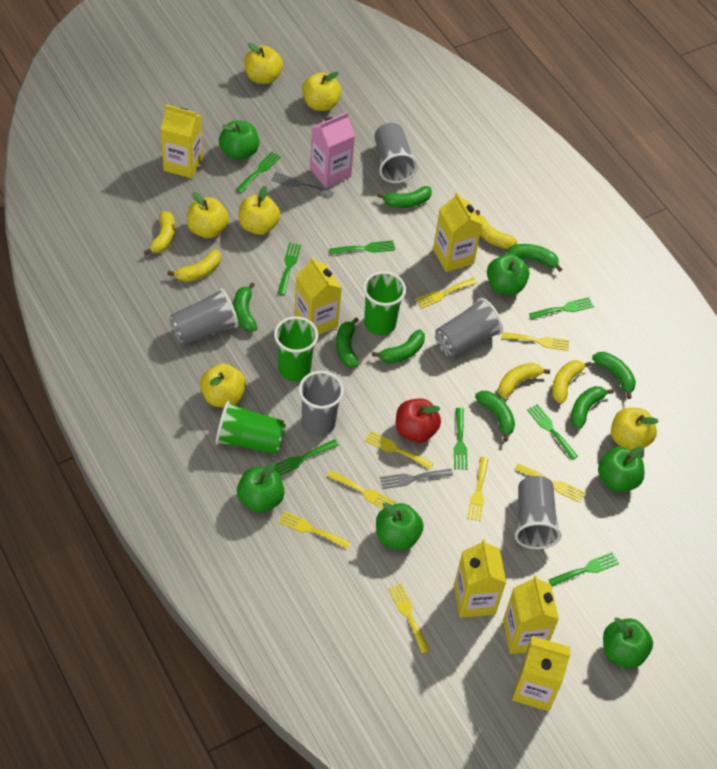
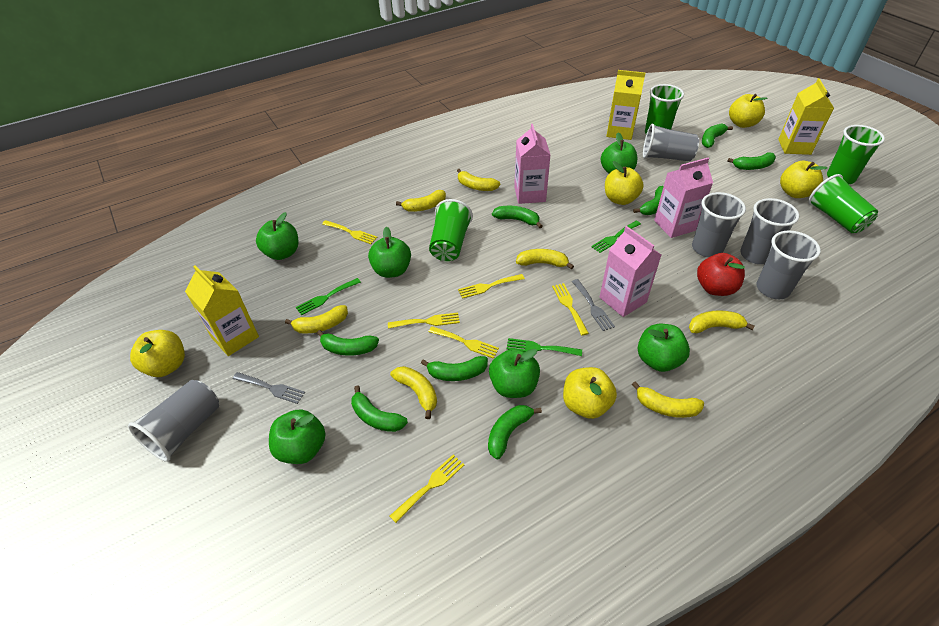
green cup: [216,401,286,454] [274,316,318,381] [363,271,406,335] = 3 -> [429,199,473,261] [645,84,684,134] [808,174,878,233] [827,125,885,184] = 4
green fork: [236,151,281,193] [274,439,339,476] [277,243,301,295] [329,240,395,254] [454,408,468,470] [527,404,578,460] [529,297,594,319] [548,552,619,587] = 8 -> [296,278,361,315] [506,338,582,356] [591,221,641,253] = 3
pink carton: [310,112,355,188] = 1 -> [514,124,550,204] [600,226,661,317] [654,158,713,238] = 3
yellow apple: [187,192,229,238] [200,363,246,407] [239,186,280,235] [244,43,283,84] [302,72,341,111] [611,408,659,450] = 6 -> [130,330,185,377] [563,367,617,419] [605,161,644,205] [729,94,768,128] [780,161,828,198] = 5
yellow banana: [144,211,175,255] [168,249,221,282] [475,210,518,249] [498,363,550,398] [552,360,591,403] = 5 -> [285,305,348,334] [390,366,437,419] [396,190,446,212] [457,169,500,191] [516,249,574,270] [632,381,704,418] [689,310,755,333] = 7
yellow carton: [161,105,203,178] [294,257,342,335] [433,192,482,272] [454,539,506,618] [503,575,559,654] [512,636,571,711] = 6 -> [185,266,259,356] [606,70,645,140] [778,78,834,155] = 3
yellow fork: [278,511,351,549] [327,470,396,509] [365,431,433,469] [388,584,430,654] [415,278,477,309] [467,457,488,521] [501,332,569,351] [515,464,585,503] = 8 -> [322,220,378,244] [388,313,460,329] [390,454,464,523] [428,326,499,359] [458,274,525,299] [552,283,589,336] = 6

